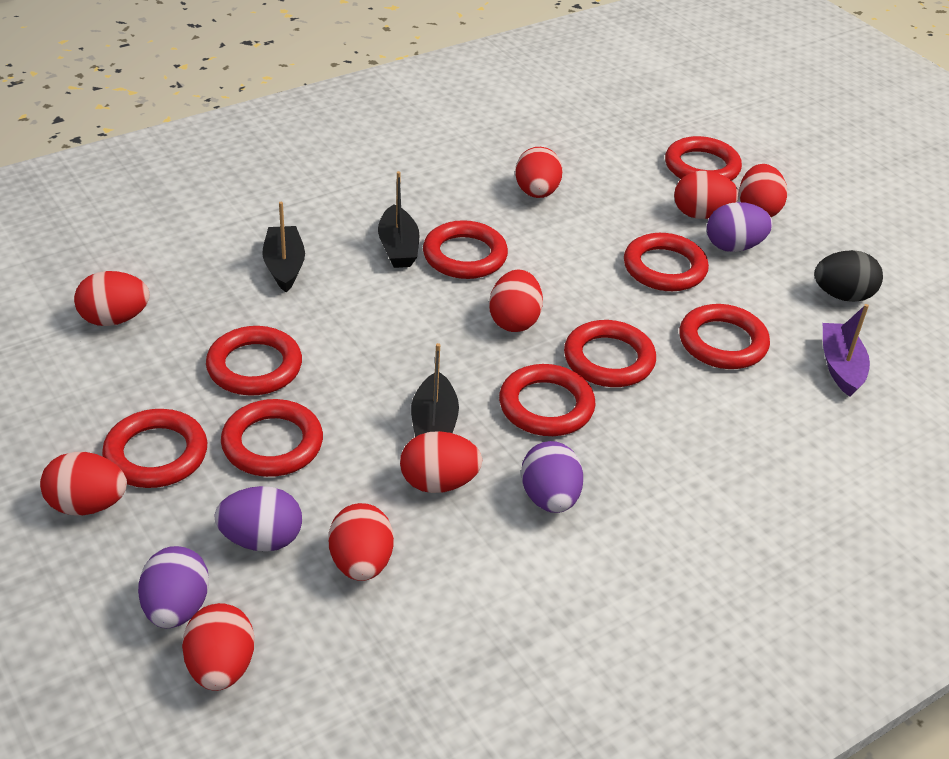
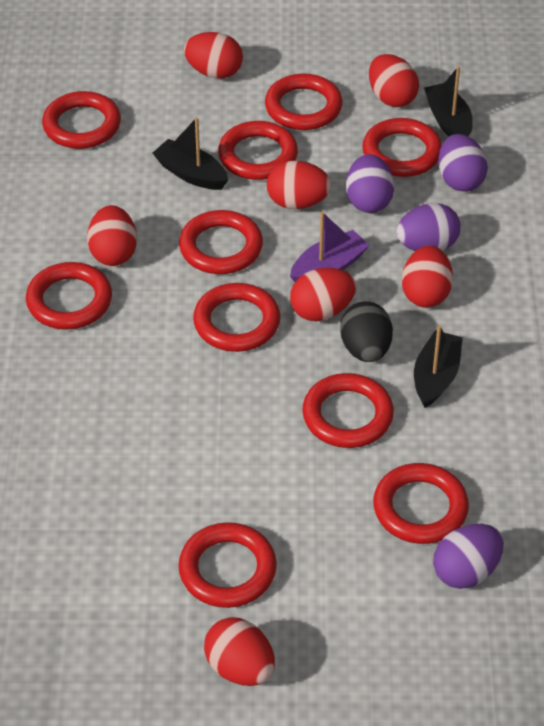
red egg: [40,452,127,516] [74,271,149,326] [182,603,254,691] [329,503,394,581] [400,431,482,493] [489,270,543,332] [515,147,562,198] [674,171,739,219] [739,164,788,217] = 9 -> [87,205,137,266] [184,32,243,78] [204,617,275,686] [267,161,331,209] [290,268,356,321] [369,54,419,107] [402,245,453,308] = 7
red ring: [102,409,207,488] [206,326,302,396] [221,399,323,477] [423,220,508,279] [499,364,596,436] [564,320,656,387] [624,233,709,291] [665,136,742,181] [679,304,770,369] = 9 -> [26,262,112,330] [42,91,121,149] [178,522,277,608] [179,210,263,274] [193,283,280,352] [218,121,298,180] [265,73,343,130] [302,373,394,448] [362,118,442,177] [373,463,469,544] = 10

